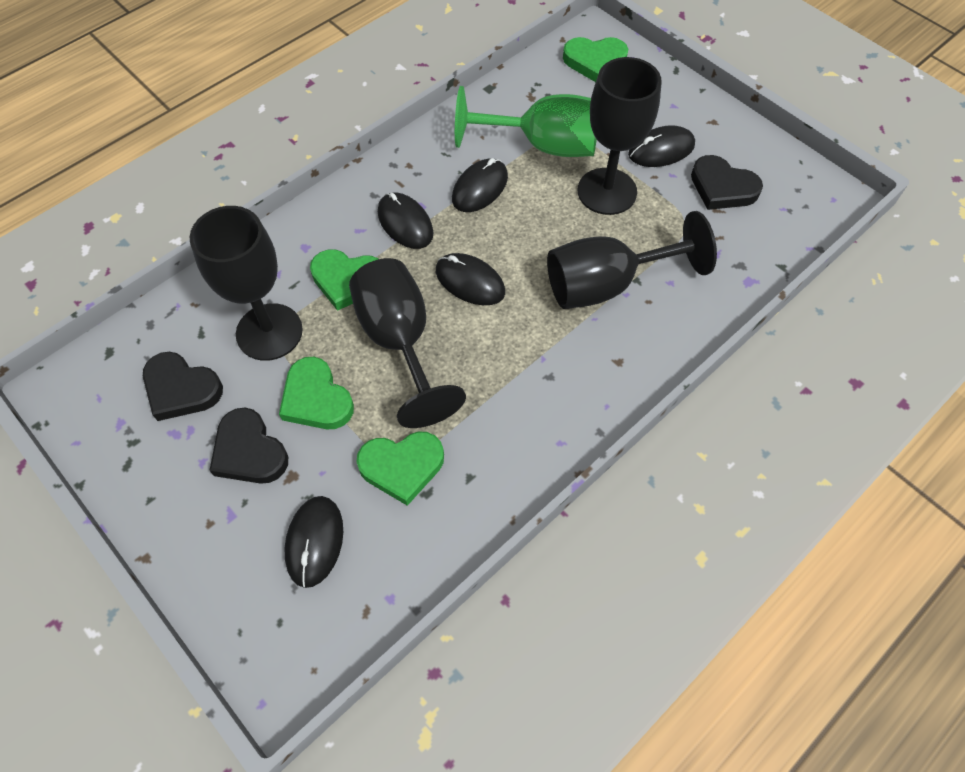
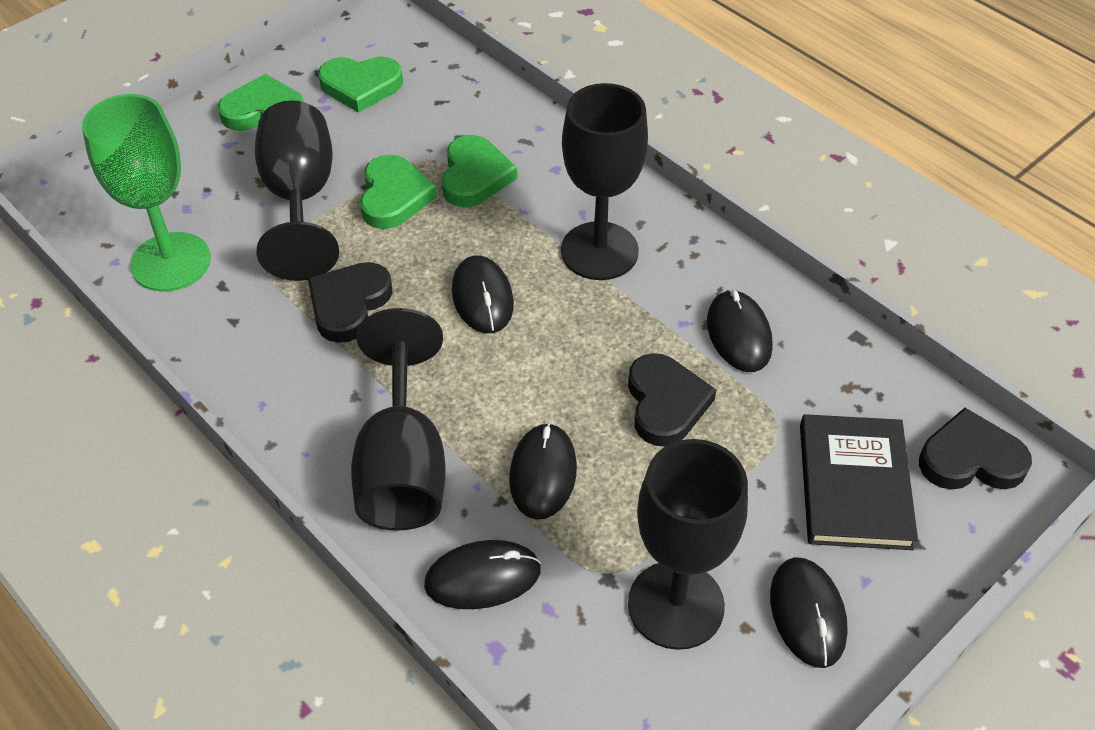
black book: none = 0 -> [800,414,918,550] = 1

